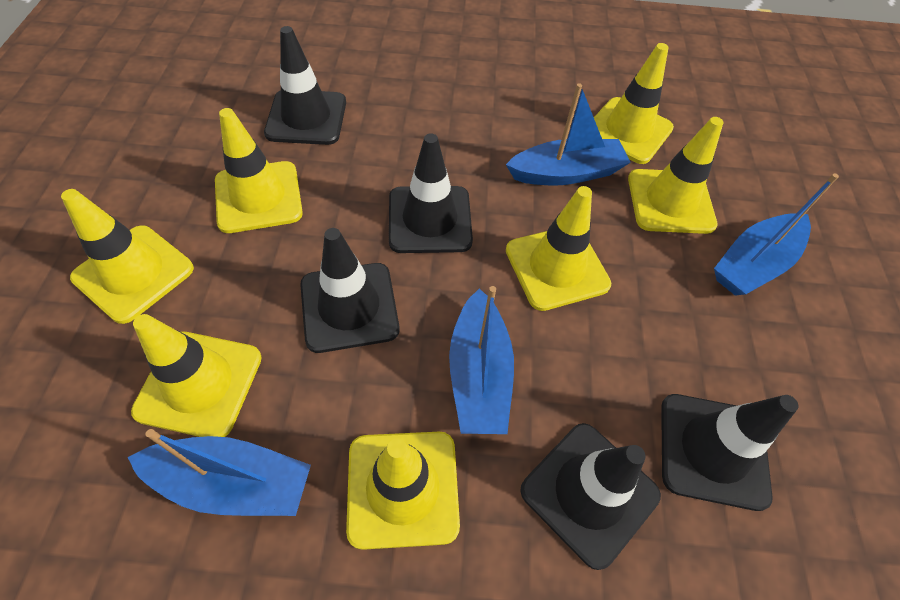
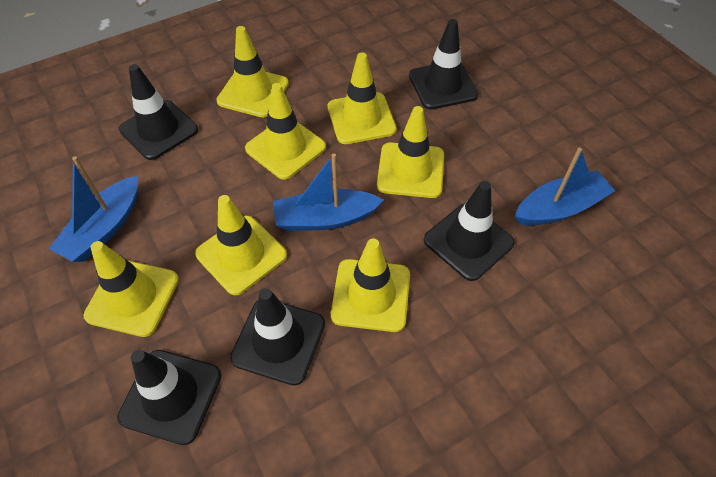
blue boat: [127,429,311,516] [449,286,514,434] [506,83,631,186] [714,173,839,296] = 4 -> [49,156,138,262] [273,153,384,231] [515,148,615,225] = 3

